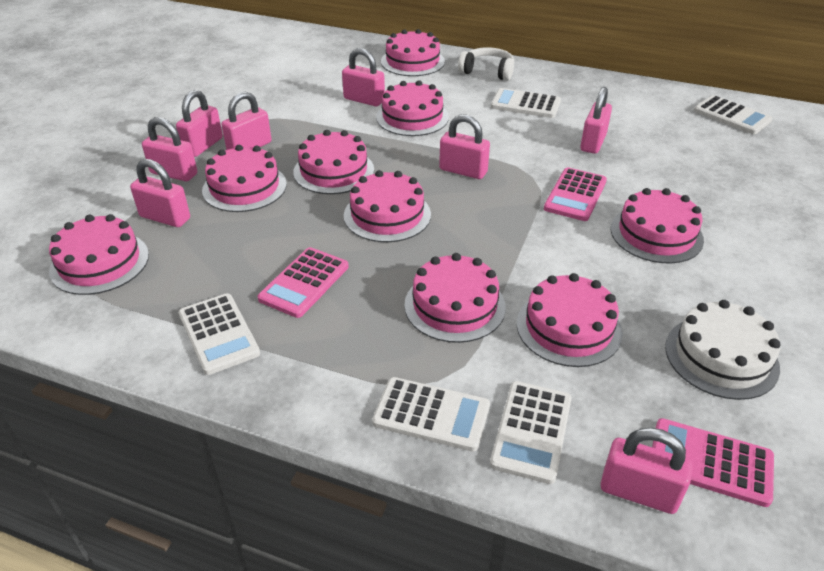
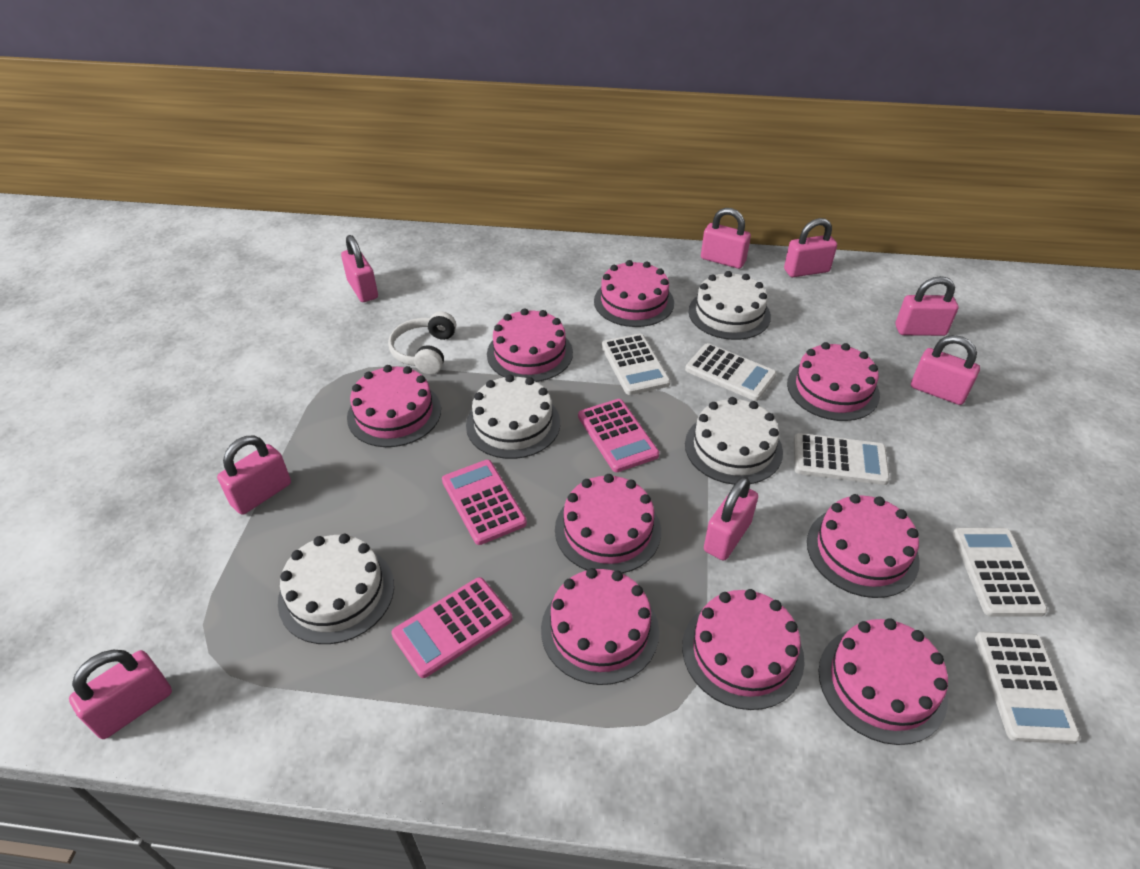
white cake: [665,300,781,400] = 1 -> [278,534,394,644] [466,374,560,459] [685,397,783,485] [689,271,771,340] = 4

